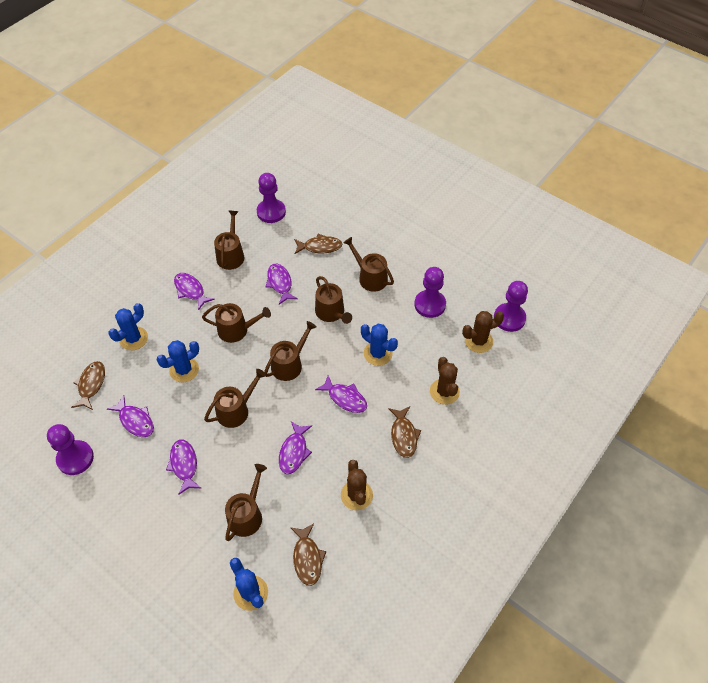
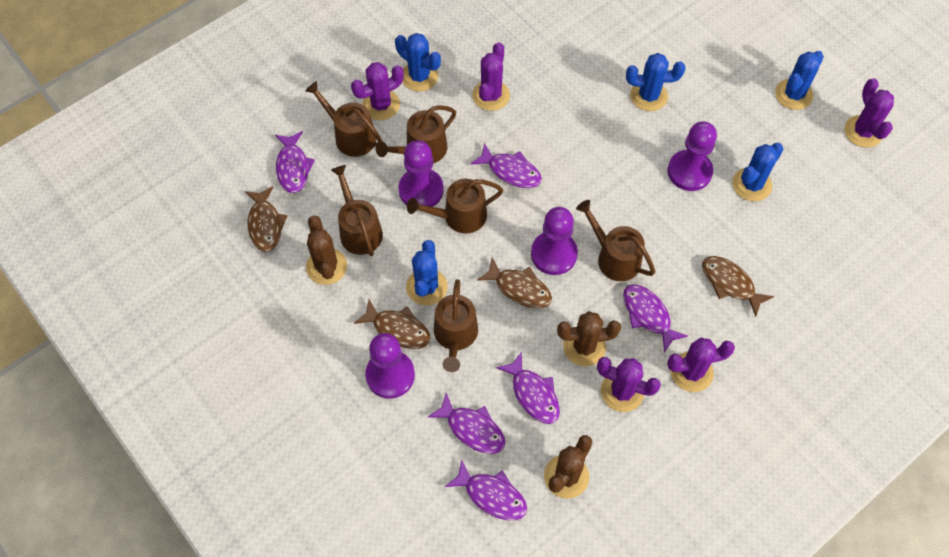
blue cactus: [108,303,148,350] [157,340,199,382] [230,558,268,611] [361,324,398,366] = 4 -> [395,33,441,91] [406,240,447,305] [626,53,685,111] [733,143,783,202] [775,51,824,110] = 5
brown watering can: [202,303,271,343] [204,369,266,428] [214,210,245,270] [225,464,267,541] [264,321,317,381] [315,276,352,324] [343,237,394,292] = 7 -> [305,81,382,157] [331,165,383,256] [376,105,456,163] [407,179,503,233] [434,279,478,372] [576,200,655,281] = 6
purple cactus: none = 0 -> [351,62,404,120] [472,42,510,111] [597,357,661,412] [667,338,735,392] [845,78,894,148] = 5

